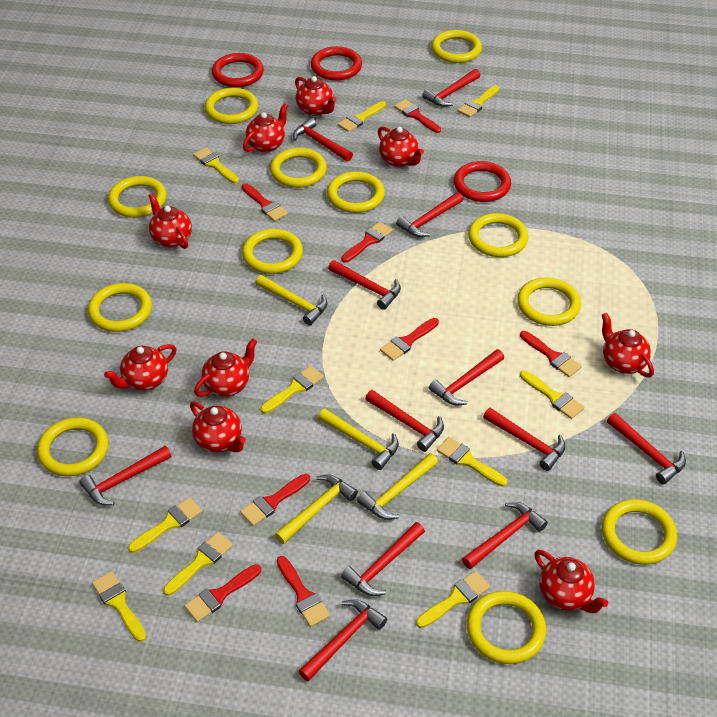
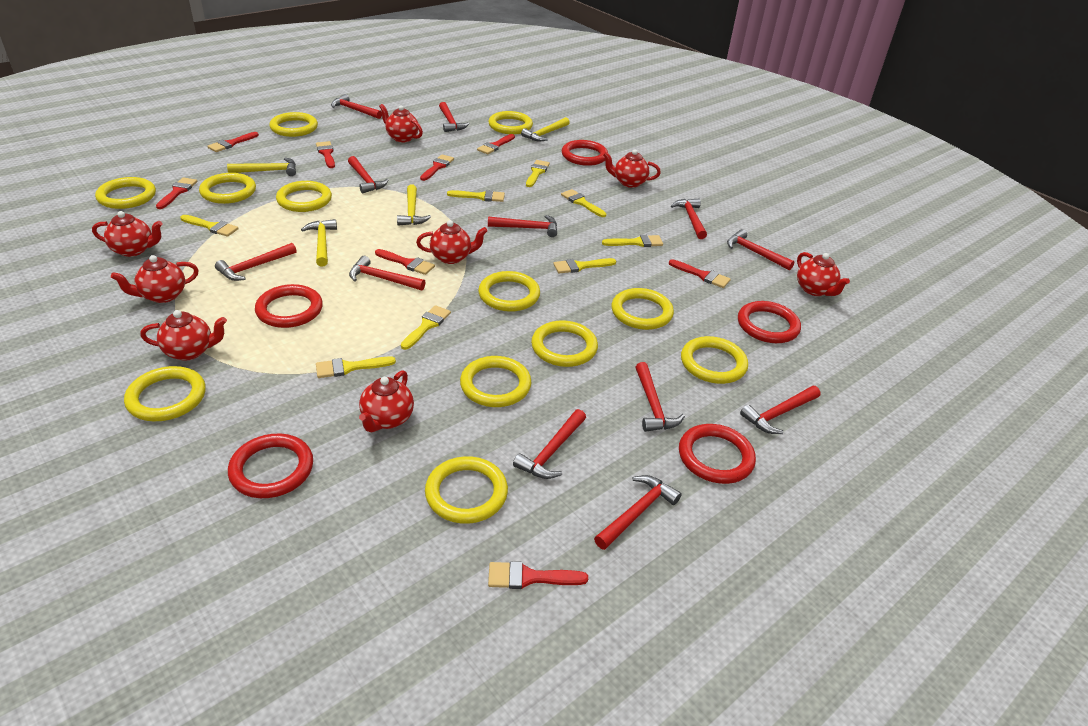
red ring: [212,53,264,87] [311,46,362,81] [454,161,511,202] = 3 -> [228,434,313,498] [255,284,323,328] [562,140,608,166] [679,424,756,484] [738,301,801,343] = 5
red teapot: [104,344,176,391] [148,193,192,249] [190,401,246,452] [194,338,257,397] [243,103,288,153] [295,76,337,116] [378,126,424,167] [534,550,608,613] [602,313,654,377] = 9 -> [92,211,163,257] [111,255,198,303] [140,310,227,361] [359,370,414,432] [379,104,423,142] [416,220,487,264] [603,149,661,188] [797,252,850,296] = 8
yellow brush: [92,571,146,642] [128,497,202,553] [163,532,233,596] [193,147,239,183] [261,366,324,414] [338,101,386,132] [416,571,490,628] [437,437,507,487] [458,85,499,117] [520,370,584,419] = 10 -> [180,215,239,237] [316,357,396,378] [401,305,451,350] [447,190,505,202] [526,160,550,187] [553,258,616,274] [561,189,607,217] [602,235,663,247] = 8

